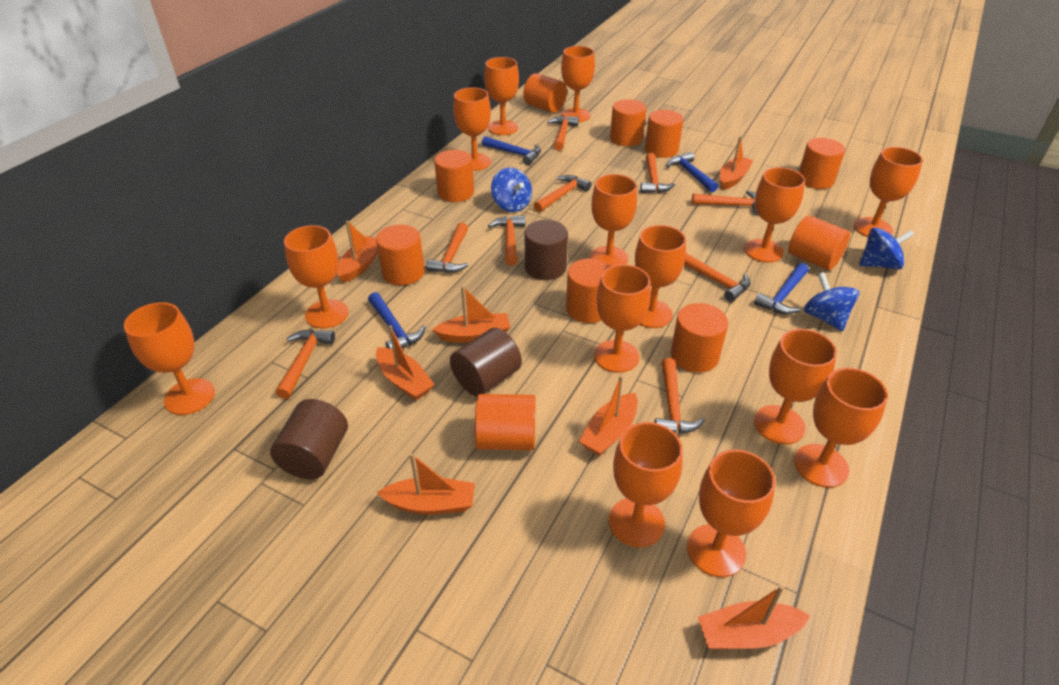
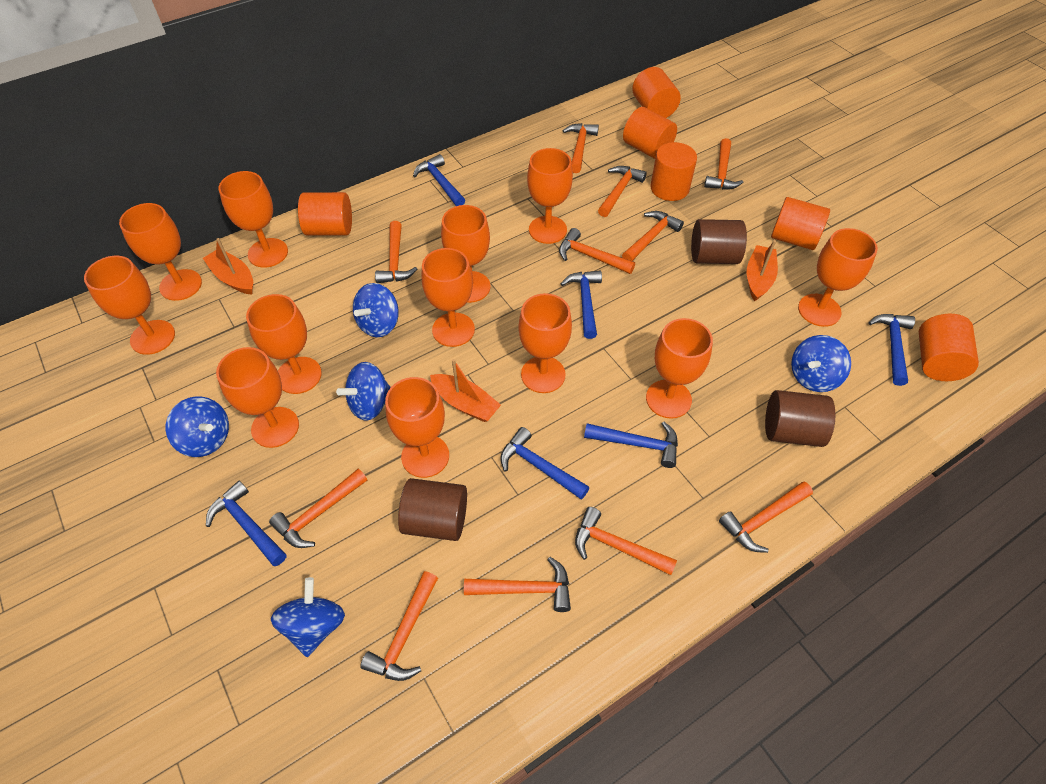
blue hammer: [368,292,426,349] [482,136,541,165] [667,152,718,192] [754,263,809,314] = 4 -> [206,481,286,566] [413,154,465,206] [500,427,590,500] [561,270,602,339] [584,422,678,468] [868,314,915,386] = 6
blue spinning top: [491,167,532,212] [804,272,860,331] [859,228,914,270] = 3 -> [166,397,229,457] [271,577,345,657] [336,362,391,420] [353,283,399,337] [791,335,851,392] = 5
orange boat: [337,221,378,283] [376,325,435,400] [377,453,475,515] [432,286,511,343] [579,375,638,456] [698,585,810,649] [719,136,753,190] = 7 -> [203,238,253,295] [430,359,501,422] [747,240,778,301] = 3
orange cylinder: [376,225,425,285] [434,150,474,202] [475,394,536,450] [523,73,567,113] [566,258,611,323] [610,99,646,146] [645,110,684,158] [670,303,728,373] [788,215,850,270] [799,138,845,189] = 10 -> [298,192,352,236] [623,107,677,159] [632,67,681,118] [650,142,697,201] [771,197,830,250] [919,314,979,381] = 6
orange goblet: [124,302,215,415] [284,225,349,329] [453,87,491,171] [484,57,519,135] [561,46,595,122] [590,174,637,267] [594,264,651,373] [609,422,683,547] [635,225,686,328] [687,450,775,577] [744,167,805,263] [754,329,837,445] [794,368,888,488] [854,147,923,237] = 14 -> [84,256,175,355] [119,203,202,301] [216,347,299,448] [219,171,288,268] [246,294,322,394] [385,377,449,478] [422,248,475,347] [441,205,491,303] [518,293,572,393] [527,148,573,244] [646,318,713,419] [798,228,878,327] = 12
orange hammer: [276,329,335,399] [426,223,469,273] [488,215,525,266] [534,175,591,212] [547,116,579,151] [640,153,675,193] [654,358,705,434] [684,253,751,302] [691,190,758,215] = 9 -> [269,469,367,548] [360,571,438,681] [375,221,417,283] [464,557,571,612] [559,228,635,274] [563,123,599,173] [575,507,677,575] [598,166,647,217] [622,211,684,261] [704,138,743,190] [719,482,813,553] = 11

